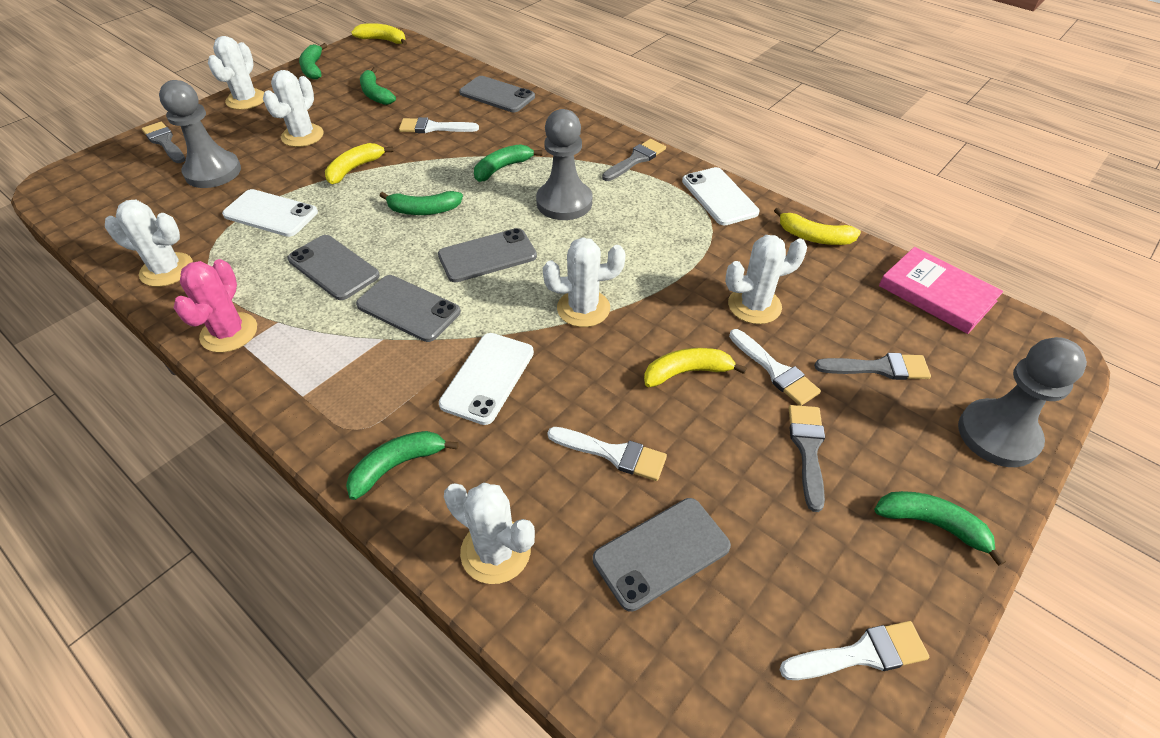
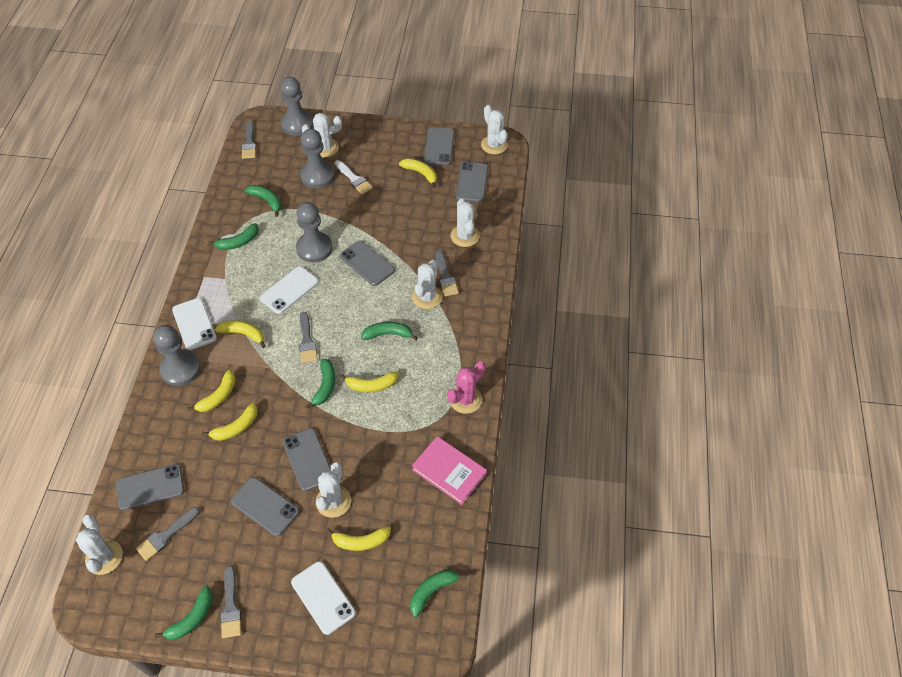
grey brush: [142,122,185,163] [602,139,666,181] [789,405,825,512] [814,353,931,380] = 4 -> [136,507,200,561] [220,565,241,638] [242,121,256,159] [299,312,318,363] [435,250,459,296] = 5
grey pawn: [159,80,241,188] [536,109,592,220] [958,337,1087,467] = 3 -> [153,325,201,386] [280,77,313,136] [296,202,333,263] [300,129,334,189] = 4
grey phone: [288,235,380,300] [356,275,461,342] [438,228,537,283] [459,76,535,112] [593,498,731,612] = 5 -> [116,464,184,510] [231,477,299,536] [283,428,331,491] [340,241,395,286] [424,128,454,166] [456,162,488,202] = 6
white brush: [399,117,479,133] [547,427,667,481] [729,329,821,406] [779,621,929,680] = 4 -> [335,160,373,194] = 1
yellow banana: [325,143,394,184] [351,23,407,46] [644,348,747,387] [774,207,861,245] = 4 -> [187,370,236,412] [202,403,258,441] [215,320,266,348] [326,526,391,551] [340,371,399,392] [399,158,437,188] = 6

